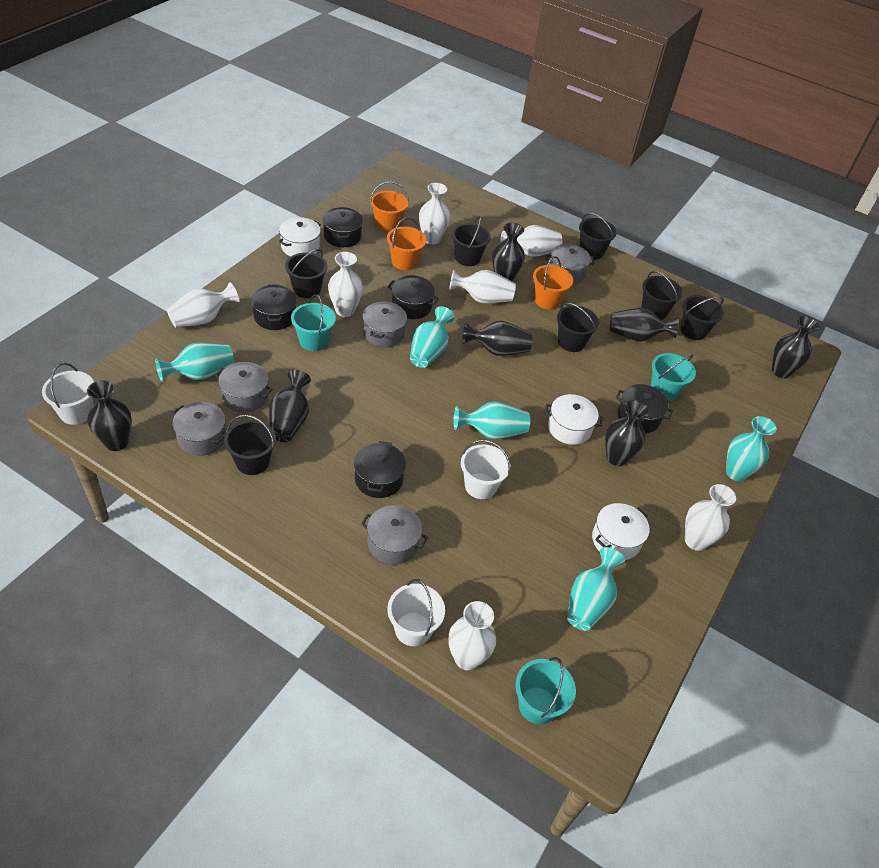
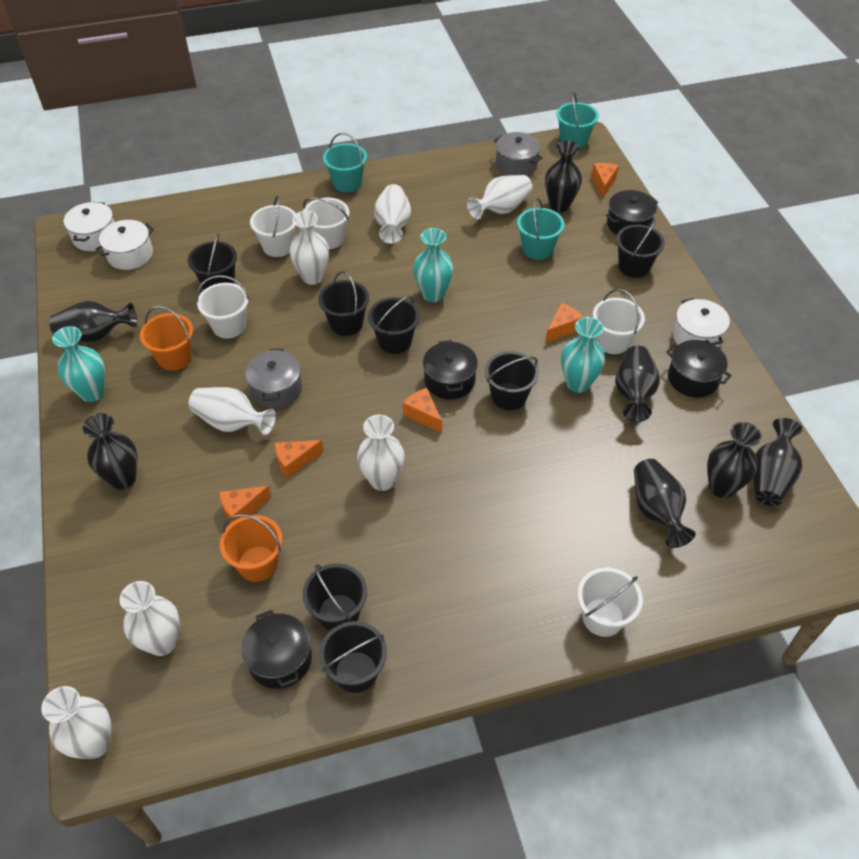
black pot: [251,284,297,330] [323,207,363,247] [354,441,406,498] [388,275,439,319] [616,384,673,433] = 5 -> [241,610,312,689] [423,340,478,399] [606,190,658,235] [666,340,732,397] = 4
grey pot: [172,402,226,456] [215,362,273,413] [361,505,428,565] [362,301,407,347] [546,244,595,284] = 5 -> [245,349,302,408] [494,132,543,176] = 2
orange bucket: [370,181,409,233] [387,217,426,270] [533,256,573,309] = 3 -> [140,306,193,371] [220,514,283,582] = 2
orange cheese: none = 0 -> [219,486,271,524] [275,440,324,478] [403,388,442,433] [545,303,584,343] [591,163,619,199] = 5
turquoise vase: [155,342,234,382] [410,306,455,368] [453,401,530,439] [567,547,625,631] [726,416,777,481] = 5 -> [52,326,105,402] [413,228,453,302] [561,317,605,393] = 3
white bucket: [42,363,94,425] [387,579,445,646] [461,440,511,499] = 3 -> [196,275,250,338] [250,195,296,257] [303,197,350,249] [577,568,643,637] [593,289,645,354] = 5

